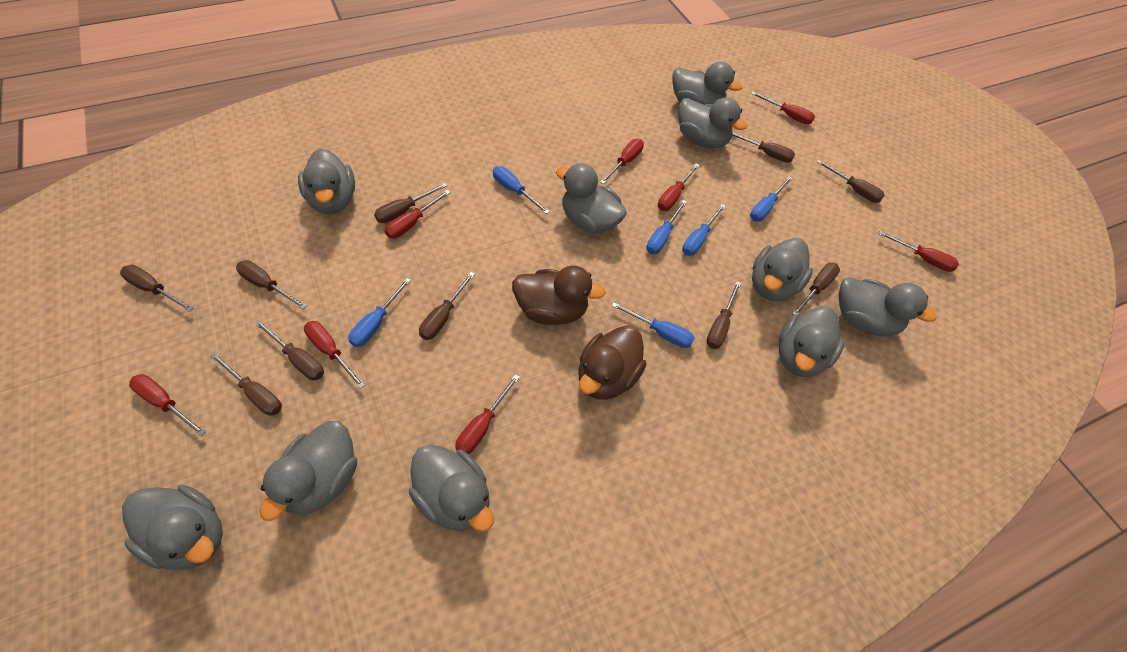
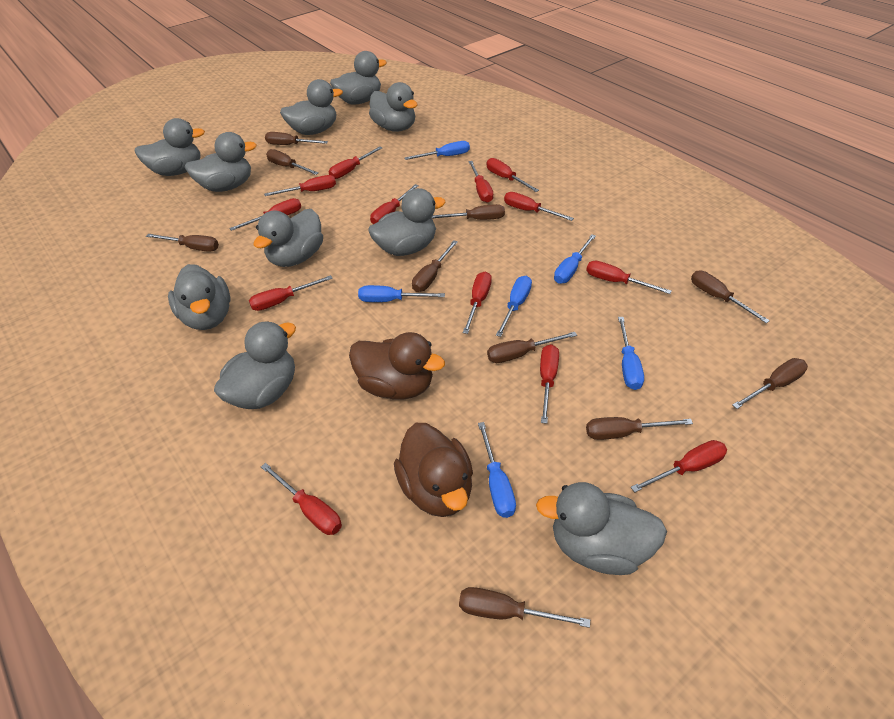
red screwdriver: [129,374,206,436] [304,321,365,389] [385,190,451,238] [455,374,520,454] [600,139,644,184] [658,164,700,211] [751,92,815,124] [878,231,959,272] = 8 -> [229,198,301,231] [249,275,333,311] [261,463,342,535] [264,175,336,196] [329,146,383,179] [370,184,419,224] [463,271,492,334] [468,161,493,203] [487,158,539,192] [504,192,574,221] [540,344,559,424] [586,261,671,294] [631,440,727,493] = 13

